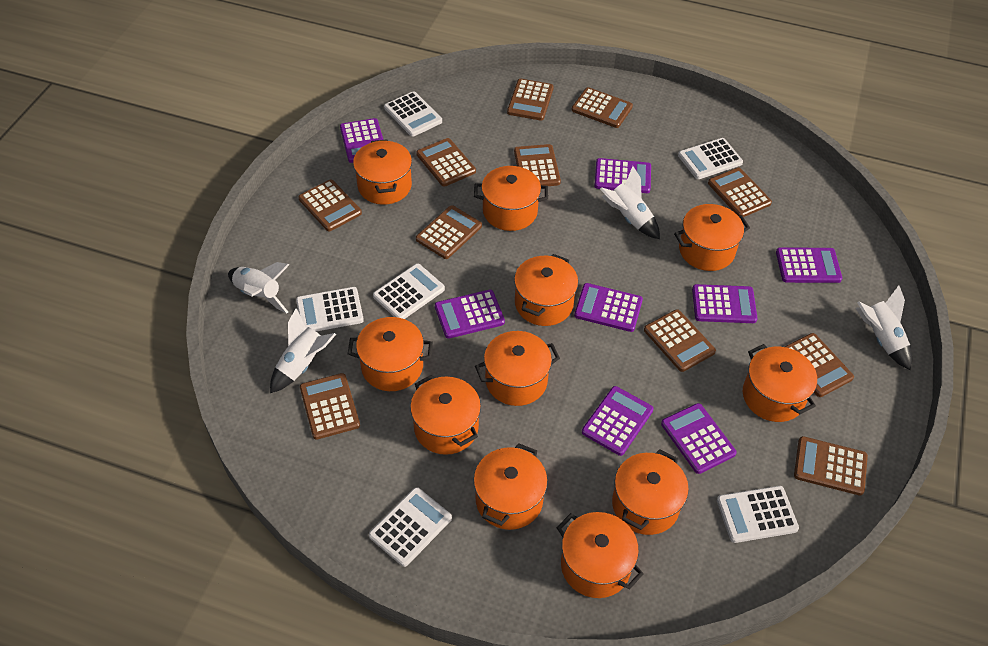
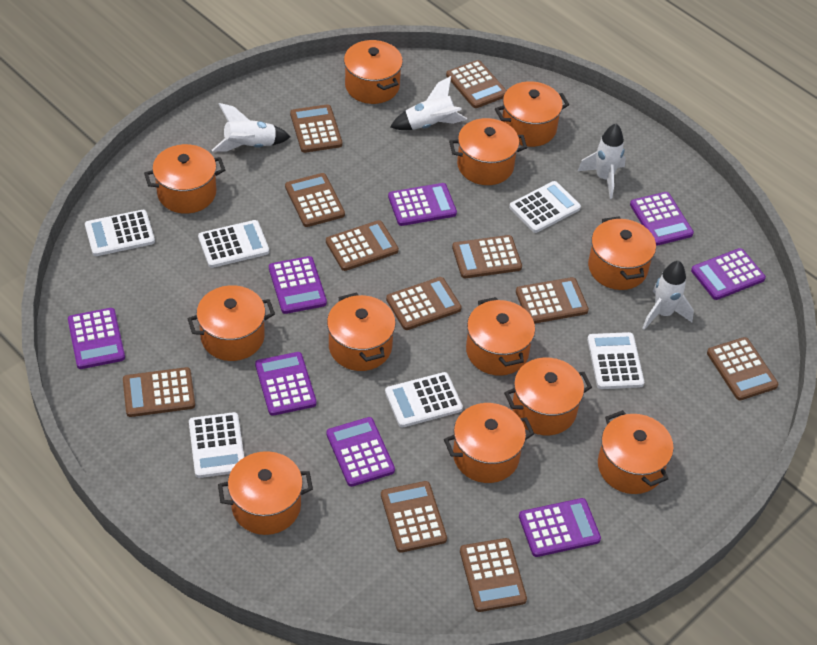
orange pot: [348,317,433,391] [353,139,412,205] [410,375,481,455] [474,166,548,231] [474,443,548,530] [475,331,560,406] [514,254,578,326] [556,512,644,598] [612,449,689,535] [674,204,750,271] [743,344,817,422] = 11 -> [144,144,225,214] [187,285,275,361] [218,451,313,535] [327,292,396,371] [344,40,403,104] [444,403,534,483] [449,118,527,185] [466,297,535,376] [495,81,569,147] [504,358,592,435] [588,217,656,290] [598,410,674,494] = 12

